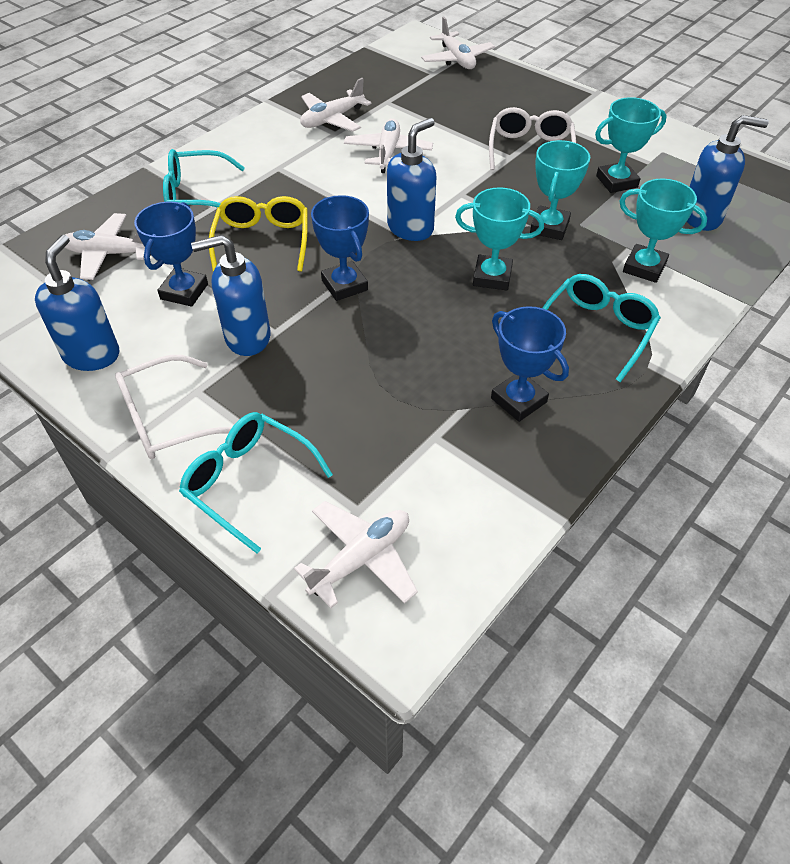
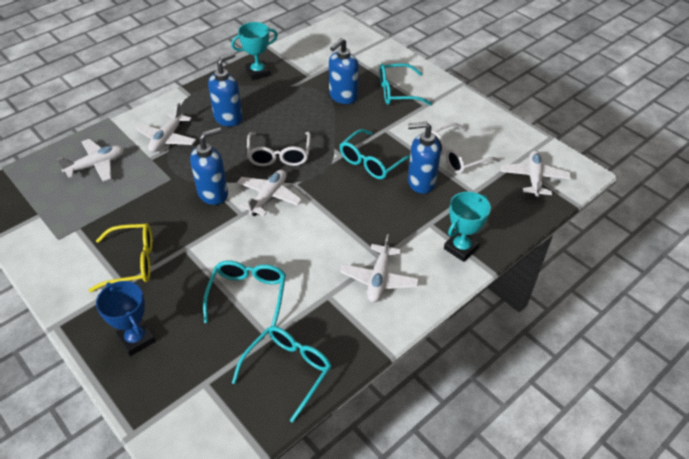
blue trophy: [134,202,208,307] [311,195,369,301] [491,306,569,422] = 3 -> [96,281,156,356] = 1
turquoise glasses: [163,149,245,208] [179,412,333,553] [542,274,661,382] = 3 -> [203,261,286,326] [232,326,331,423] [340,129,410,179] [379,63,432,106] = 4
turquoise trophy: [455,187,544,290] [530,140,590,240] [595,97,667,193] [620,179,707,283] = 4 -> [231,22,278,80] [444,192,491,262] = 2

